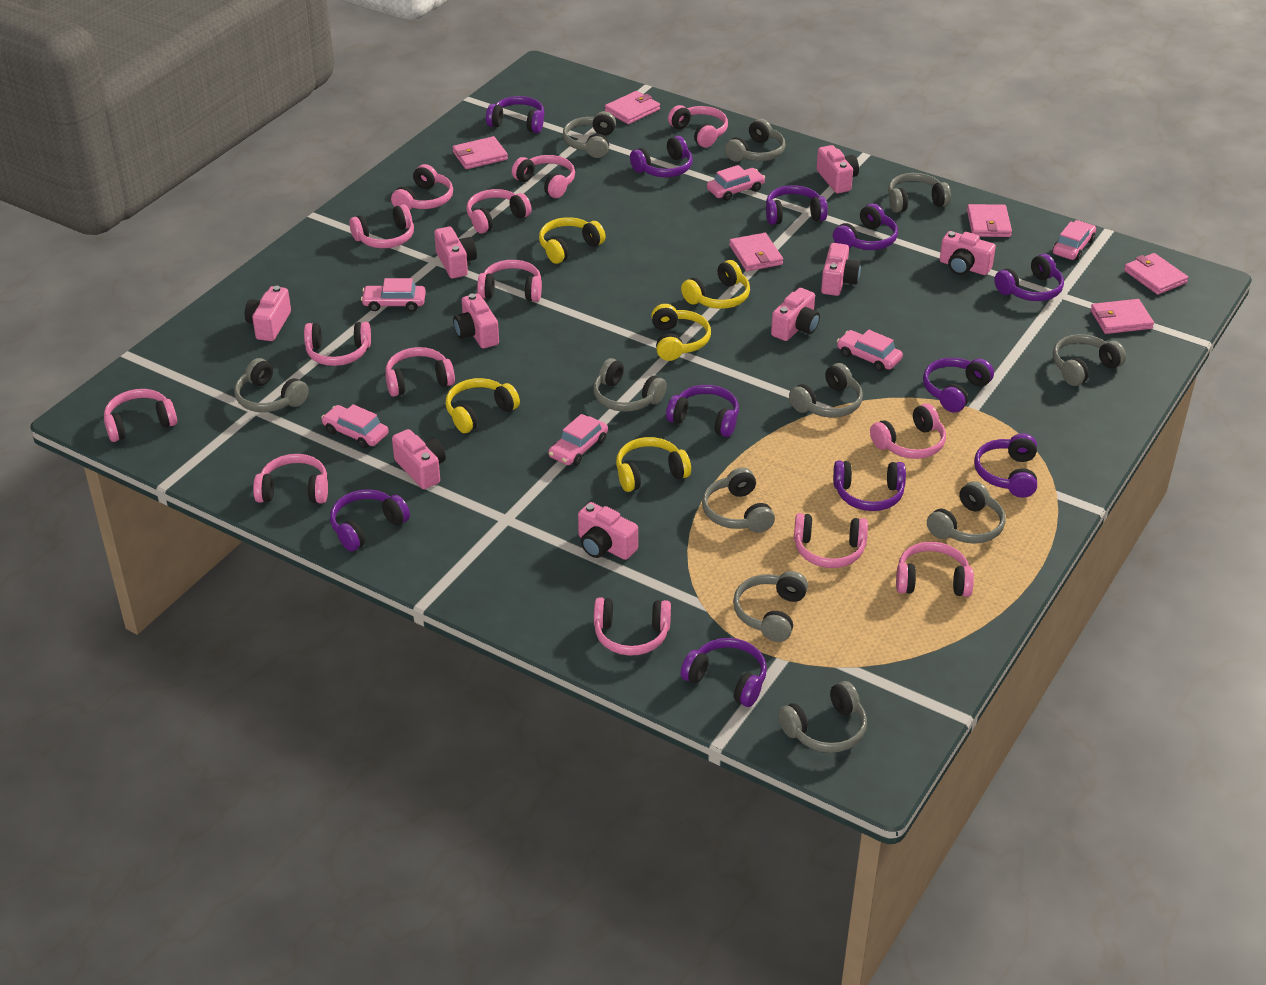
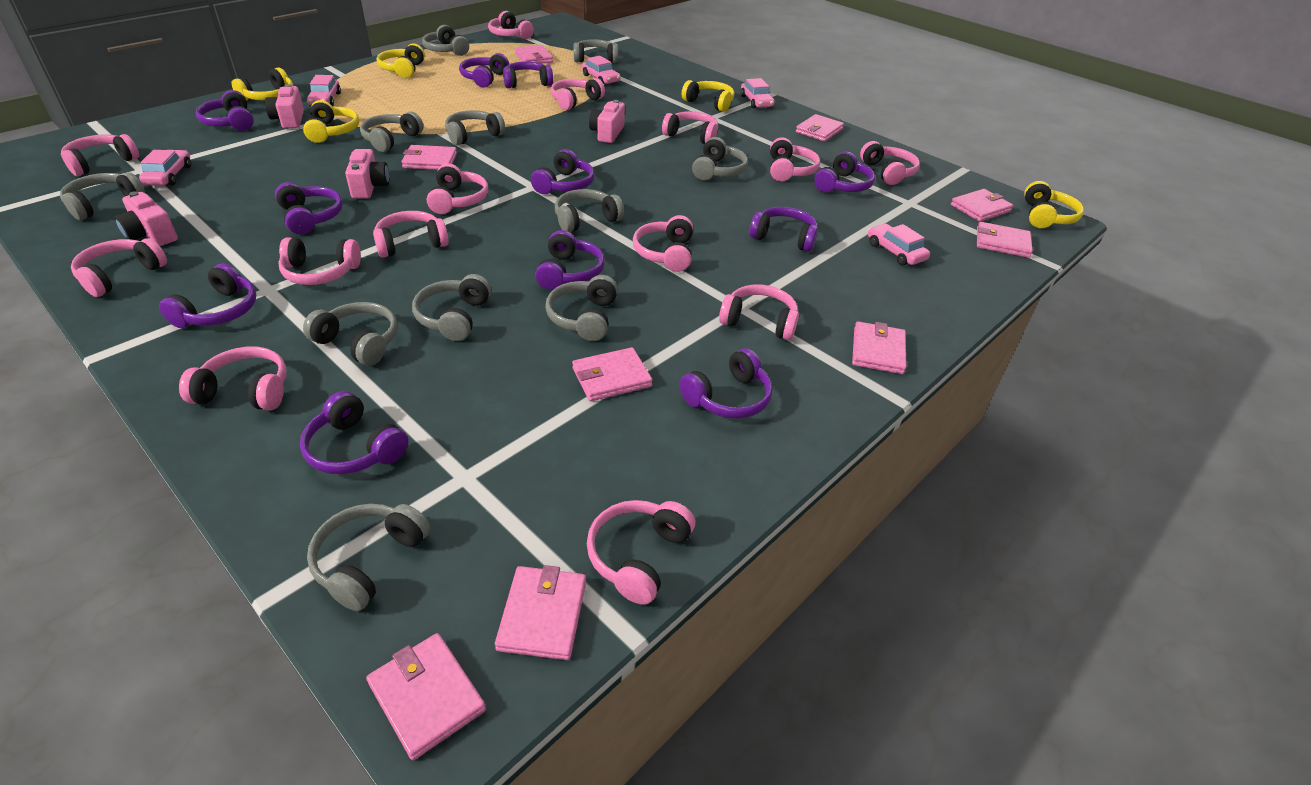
pink camera: [245,286,291,341] [392,429,446,489] [434,226,477,279] [453,293,499,348] [578,502,638,560] [771,288,820,341] [816,145,859,193] [821,243,861,296] [939,231,996,275] = 9 -> [115,191,178,246] [265,84,304,129] [345,149,389,199] [589,100,625,143] = 4
pink car: [321,404,389,449] [361,278,426,311] [548,414,608,465] [707,165,765,201] [837,330,903,372] [1053,220,1096,260] = 6 -> [139,150,191,185] [307,75,341,106] [582,56,621,84] [741,78,775,108] [868,224,930,266] = 5
pink wallet: [452,136,508,169] [605,91,660,124] [729,233,783,271] [967,204,1012,237] [1090,299,1154,334] [1124,253,1188,295] = 6 -> [366,633,486,760] [402,145,457,170] [495,565,586,660] [515,45,553,64] [572,347,652,401] [796,114,844,142] [852,321,906,374] [951,189,1013,222] [977,222,1033,258] = 9

